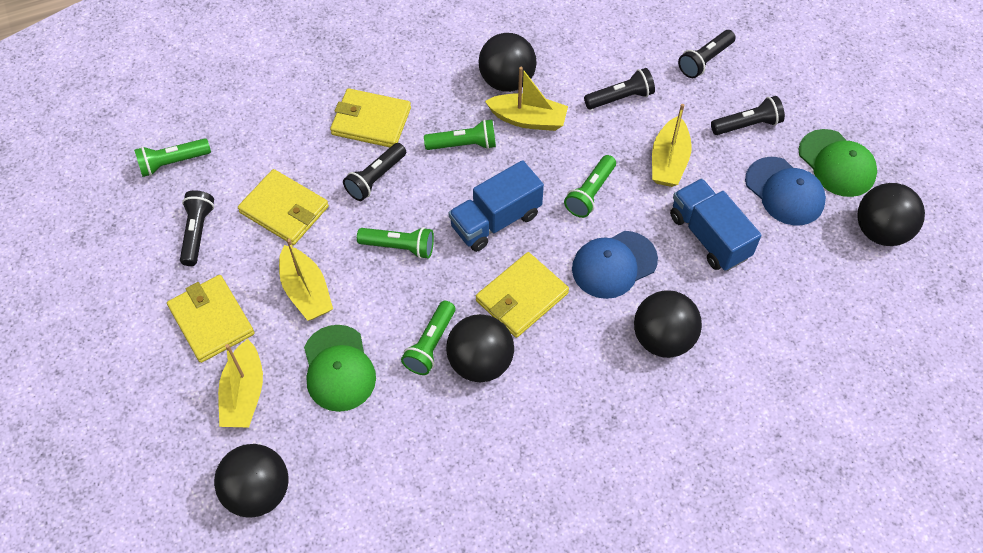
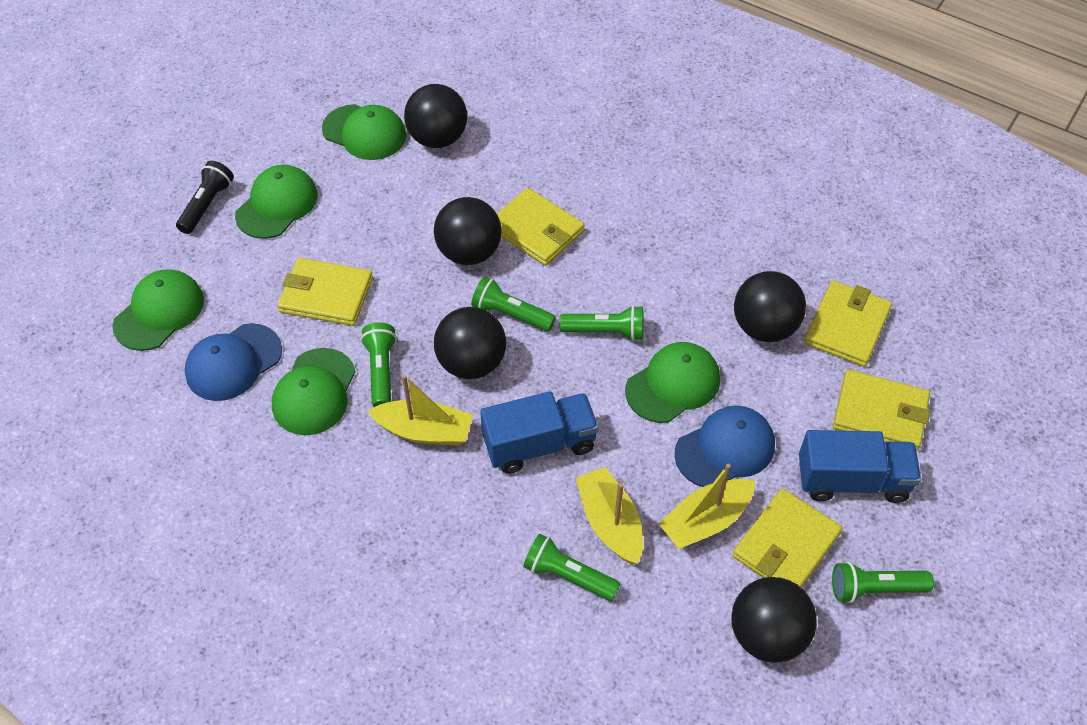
black flashlight: [180,190,214,266] [343,143,406,201] [584,68,655,110] [678,30,736,78] [711,96,785,135] = 5 -> [176,161,234,234] = 1
green cap: [304,325,376,412] [798,129,877,197] = 2 -> [112,270,204,351] [235,165,318,239] [272,348,356,435] [322,104,406,160] [625,342,720,423] = 5
yellow boat: [218,339,263,427] [279,239,333,321] [485,67,568,131] [652,104,692,187] = 4 -> [368,375,473,445] [576,467,643,564] [658,464,755,549] = 3
yellow wallet: [167,275,255,363] [238,169,329,245] [330,88,411,147] [476,252,569,338] = 4 -> [277,258,373,326] [497,188,585,266] [732,488,843,588] [804,280,892,367] [833,370,930,451] = 5

